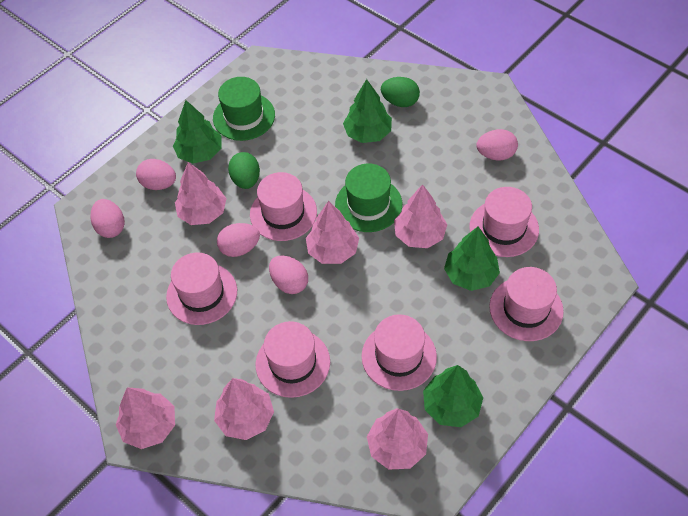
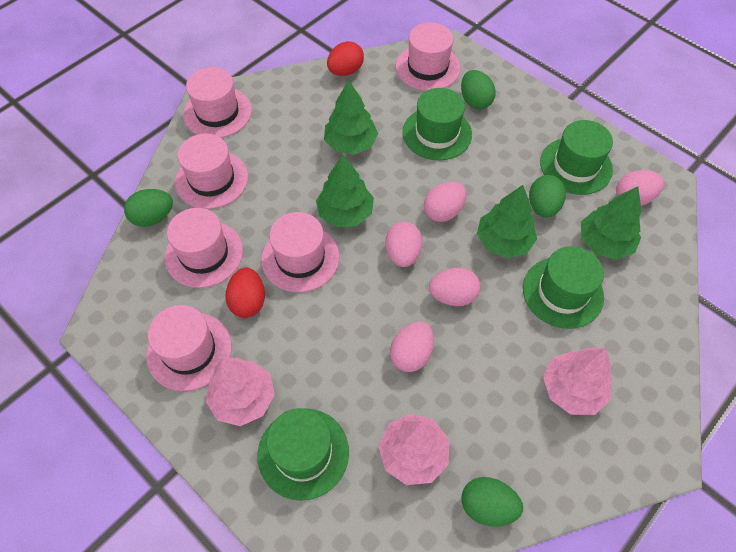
green egg: [228,152,260,189] [381,77,420,107] = 2 -> [124,189,173,227] [461,70,496,109] [461,477,523,526] [529,175,566,218] = 4
green hat: [213,77,275,141] [335,164,402,232] = 2 -> [258,408,349,501] [403,88,472,160] [523,246,604,329] [540,120,613,195] = 4
pink tree: [116,387,175,449] [175,162,227,225] [214,378,274,440] [306,201,359,264] [367,408,428,470] [394,184,447,248] = 6 -> [206,358,275,426] [379,414,449,485] [543,348,612,415] = 3
red egg: none = 0 -> [225,267,265,318] [327,41,364,76] = 2

